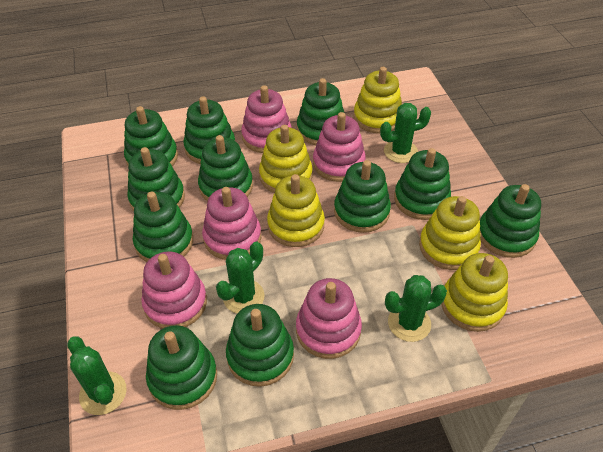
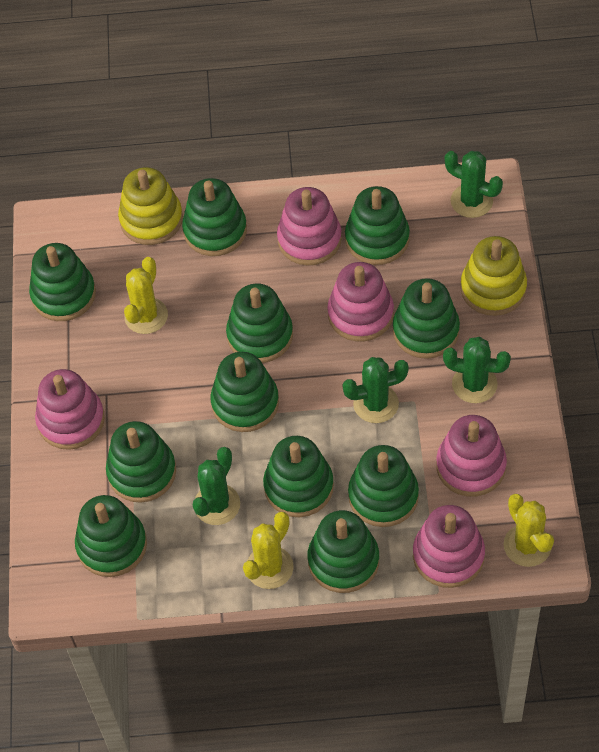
yellow cactus: none = 0 -> [124,257,168,334] [243,512,294,589] [504,494,554,567] = 3
yellow stacking toy: [259,125,313,193] [267,174,325,247] [353,67,402,133] [419,196,481,270] [441,253,508,332] = 5 -> [118,167,183,245] [460,236,527,316] = 2

